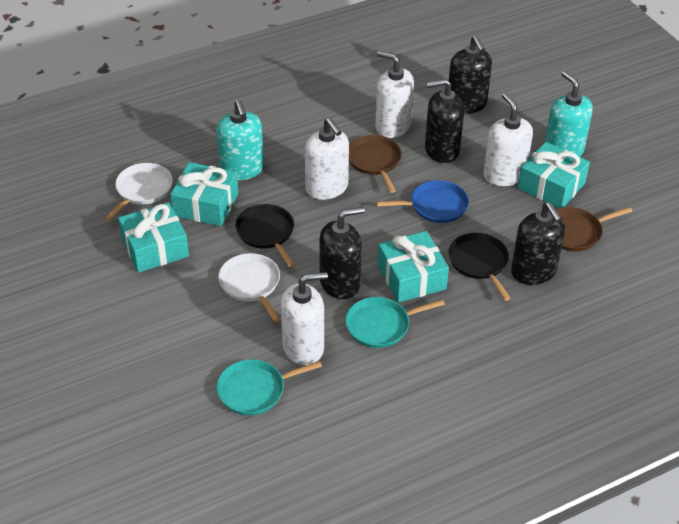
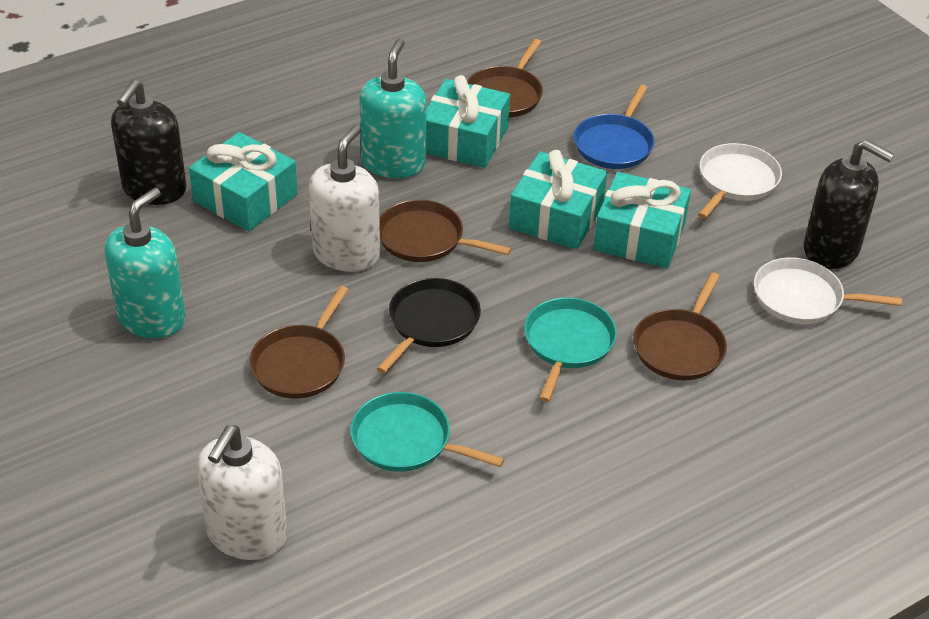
black pan: [235,204,295,267] [448,233,511,301] = 2 -> [377,278,481,373] = 1
black soap dispenser: [319,207,365,299] [425,79,464,163] [449,36,492,114] [511,202,565,285] = 4 -> [111,80,187,205] [804,140,894,269] = 2
brown pan: [349,135,402,193] [556,207,632,251] = 2 -> [249,286,349,398] [379,200,512,262] [467,39,543,118] [633,272,727,380] = 4
white soap dispenser: [281,272,328,365] [305,118,349,200] [375,51,414,138] [483,93,533,186] = 4 -> [197,425,287,560] [309,125,380,272] = 2

